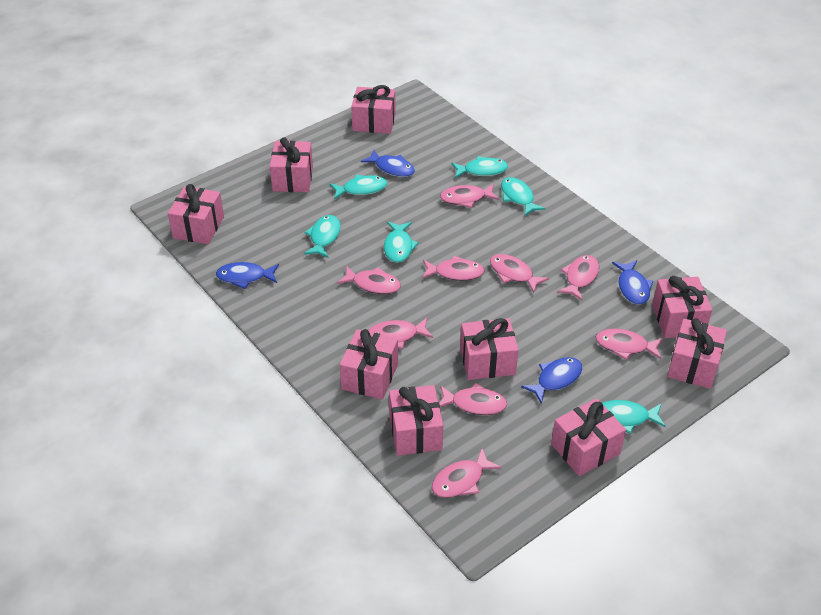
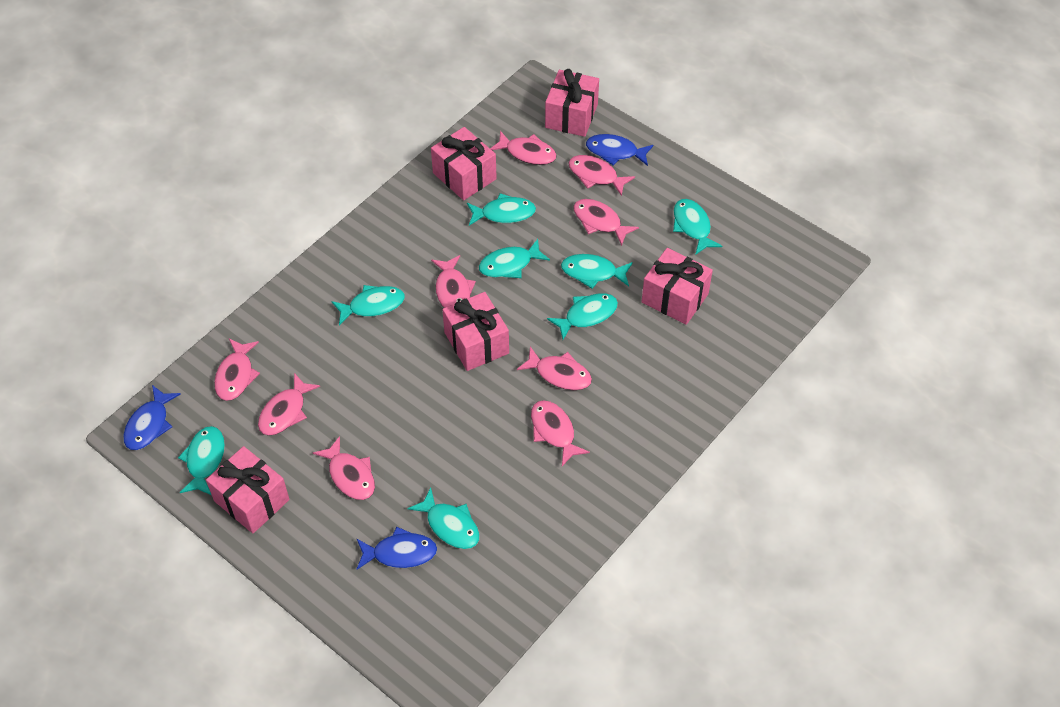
blue fish: [216,262,279,289] [361,150,415,177] [521,357,583,404] [612,260,653,305] = 4 -> [123,385,181,450] [357,527,437,570] [586,134,654,166] = 3
pink gift: [168,184,224,244] [270,137,313,192] [340,329,398,399] [351,85,396,134] [389,385,443,456] [460,318,519,380] [551,398,626,476] [652,276,712,338] [667,318,727,389] = 9 -> [206,446,290,533] [431,127,497,200] [442,292,509,371] [545,69,599,137] [642,248,713,325] = 5
turquoise fish: [304,215,341,258] [329,175,387,200] [384,222,419,263] [451,156,508,178] [501,177,546,217] [602,400,666,434] = 6 -> [178,426,225,495] [331,285,405,325] [407,488,480,549] [467,193,536,226] [479,239,550,278] [547,293,618,340] [561,254,633,289] [673,199,722,254] = 8

